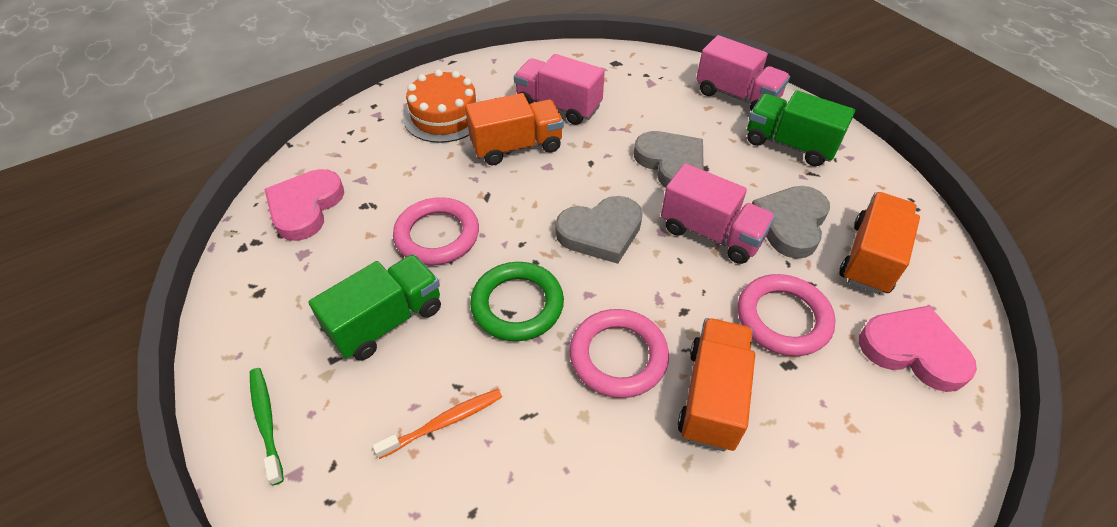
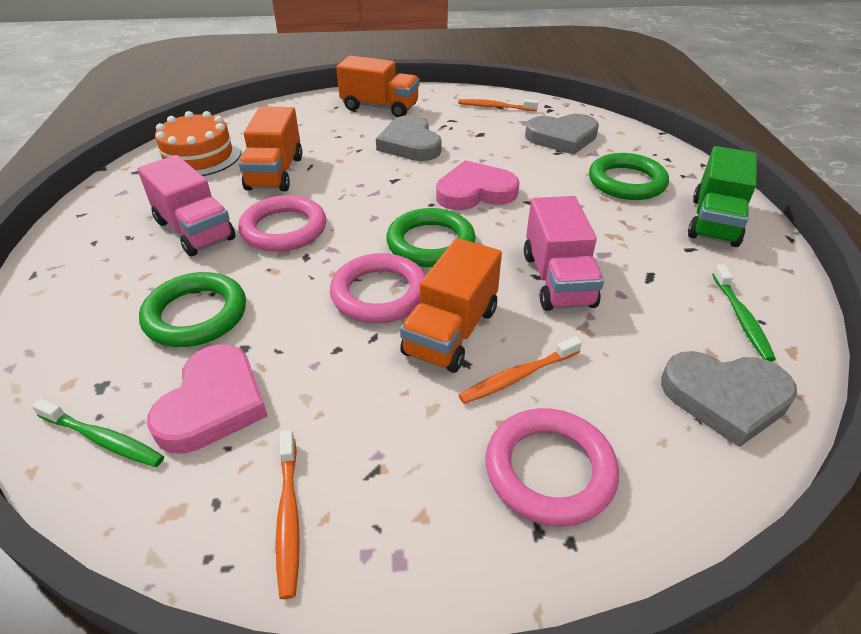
green ring: [470,262,564,341] = 1 -> [139,272,246,347] [386,208,476,267] [589,153,669,200] = 3
green toothbrush: [250,368,284,486] = 1 -> [32,398,164,467] [712,265,776,361] = 2
green truck: [308,254,441,361] [747,91,855,166] = 2 -> [688,146,757,247] = 1
orange toothbrush: [372,389,502,459] = 1 -> [276,430,300,599] [458,99,539,111] [459,336,582,404] = 3
pink truck: [514,54,605,125] [661,163,775,264] [696,35,790,111] = 3 -> [138,155,236,256] [524,196,604,311] = 2

